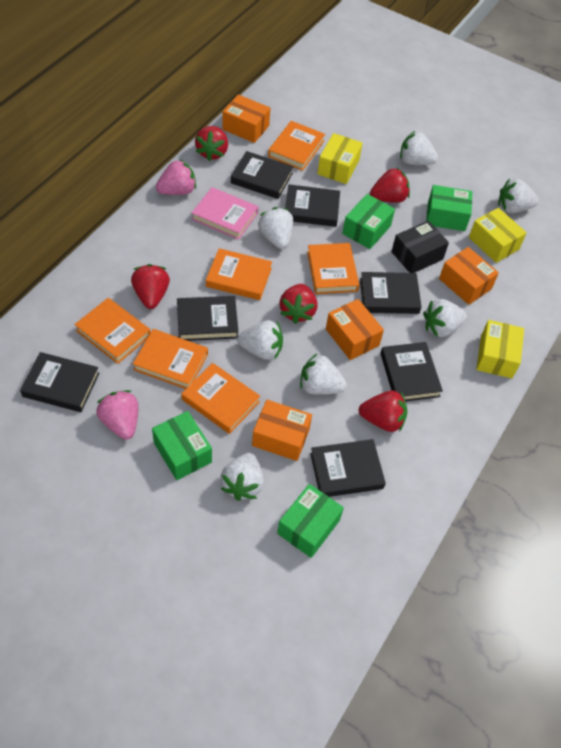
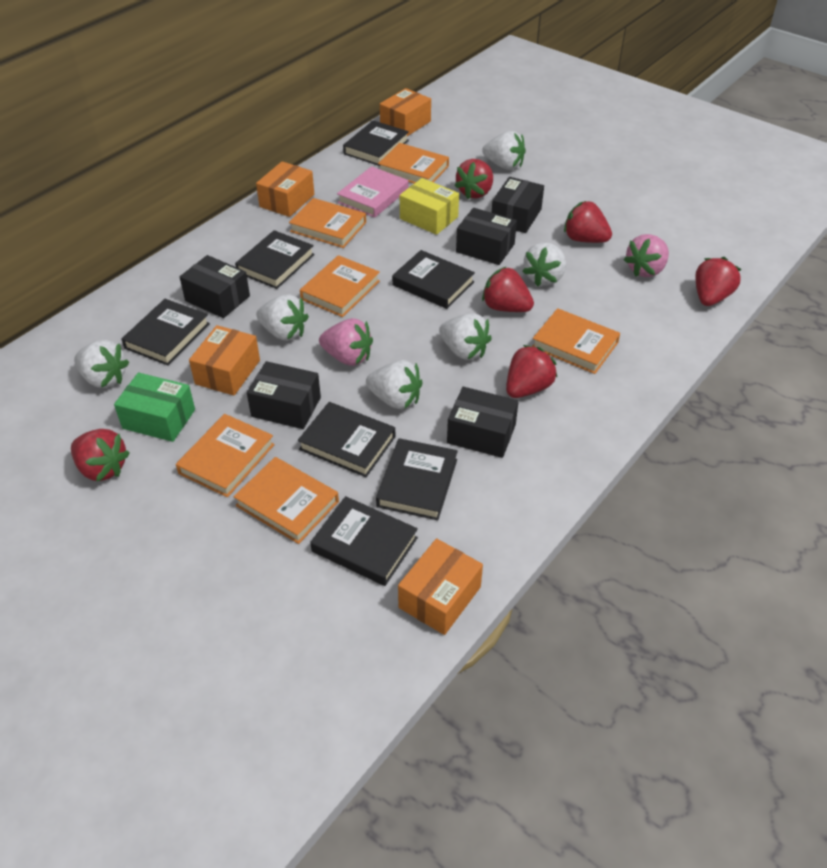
black box: [391,221,449,273] = 1 -> [180,255,250,318] [247,361,321,429] [447,387,519,458] [456,208,517,265] [492,177,544,233] = 5
green box: [152,411,212,480] [277,484,344,558] [342,194,395,249] [426,185,472,231] = 4 -> [114,373,195,442] = 1
red strawberry: [131,264,170,309] [195,126,228,161] [279,284,318,324] [359,391,408,432] [370,167,410,203] = 5 -> [71,429,130,481] [455,159,493,199] [482,266,534,312] [506,345,557,398] [564,201,612,243] [696,257,742,306] = 6
white strawberry: [220,453,264,501] [237,320,283,360] [258,207,293,249] [300,354,347,395] [400,131,438,165] [423,299,467,337] [498,178,539,213] = 7 -> [74,340,129,388] [256,294,309,341] [366,360,423,409] [439,313,492,360] [482,131,526,170] [522,242,566,287] = 6
yellow box: [317,133,363,184] [469,208,527,263] [476,320,524,378] = 3 -> [400,178,459,235] = 1

